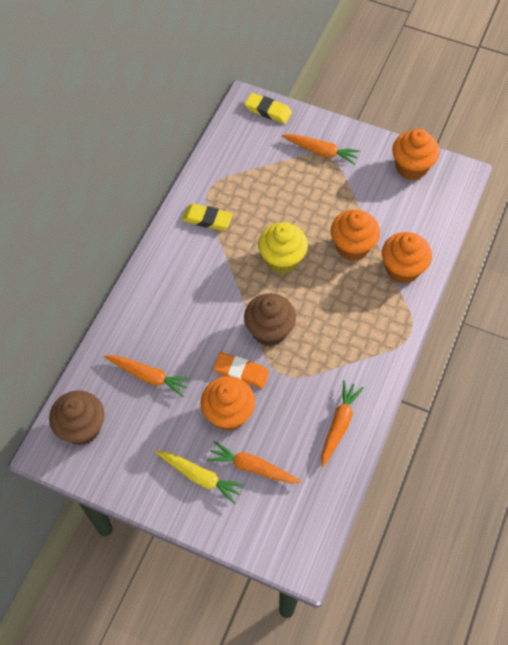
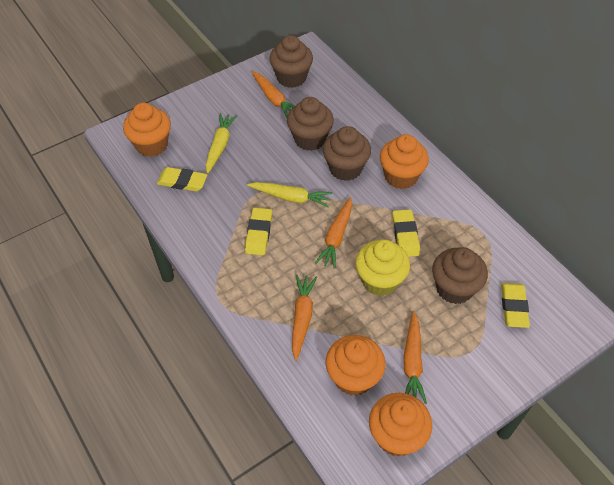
brown cupcake: [49,391,105,445] [244,293,296,346] = 2 -> [269,35,313,88] [287,97,334,151] [323,126,371,181] [432,247,488,304] = 4
orange eraser: [213,352,269,388] = 1 -> none = 0
yellow carrot: [155,451,245,505] = 1 -> [206,113,237,174] [247,182,333,208] = 2
yellow eraser: [182,204,233,231] [245,93,292,124] = 2 -> [157,167,207,191] [245,208,272,255] [392,209,420,257] [501,283,530,328] = 4

